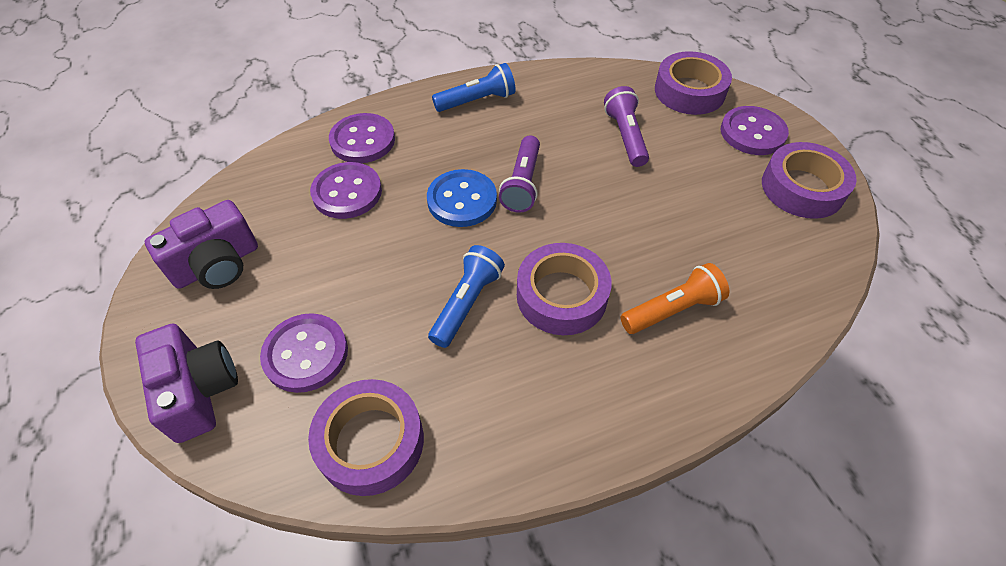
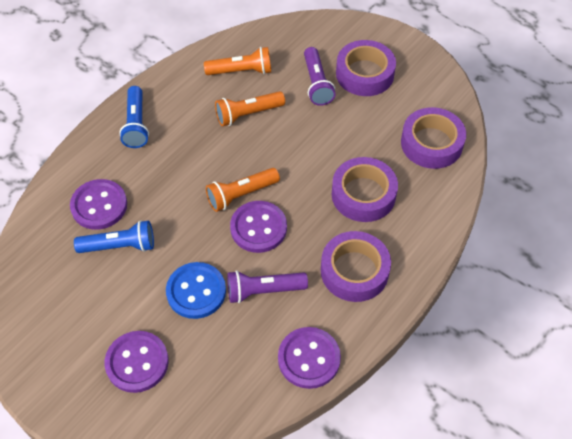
orange flashlight: [621,263,729,334] = 1 -> [204,47,271,75] [206,168,280,212] [215,91,285,126] = 3
purple camera: [135,324,238,443] [145,200,258,289] = 2 -> none = 0

